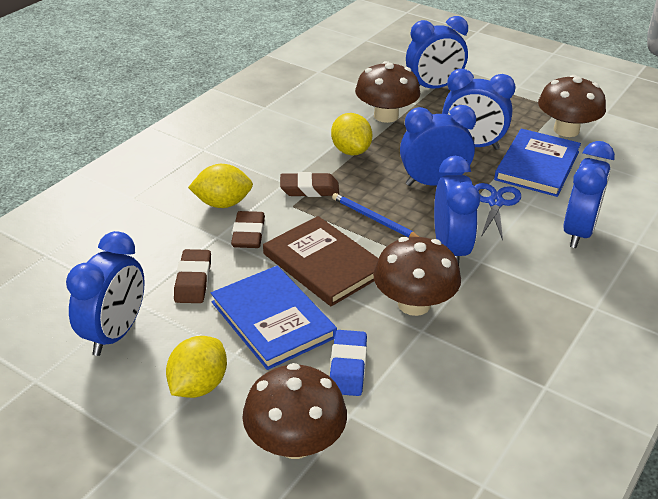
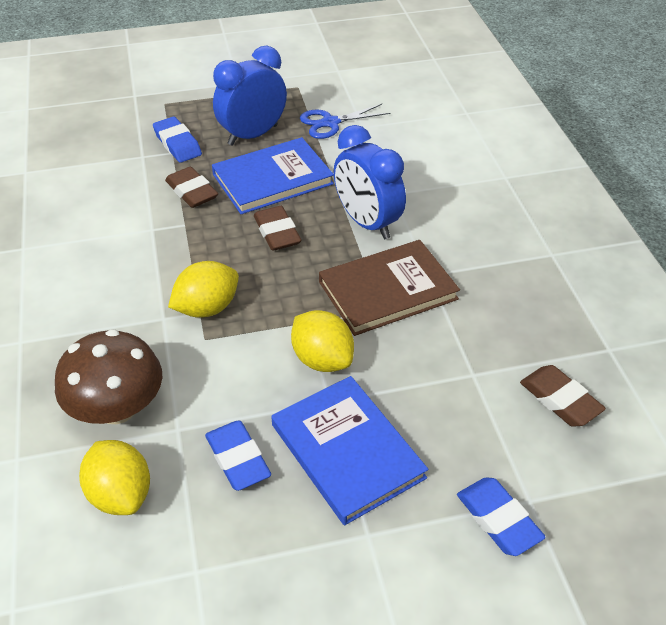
blue clock: [66,231,145,356] [400,105,476,186] [406,16,468,89] [434,156,480,265] [442,69,515,150] [563,141,615,248] = 6 -> [213,46,287,146] [334,125,406,239] = 2
blue eraser: [330,330,367,396] = 1 -> [153,117,202,163] [205,421,271,491] [457,478,546,556] = 3
blue pencil: [332,193,419,237] = 1 -> none = 0
brown mushroom: [242,363,347,459] [355,61,420,123] [373,237,461,316] [538,75,606,137] = 4 -> [55,329,162,424] = 1

